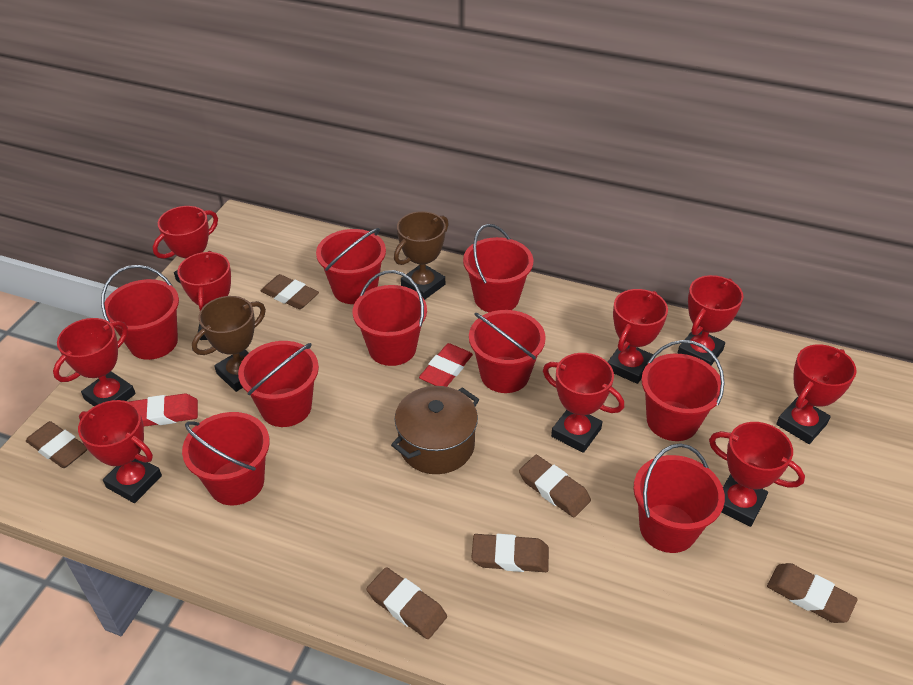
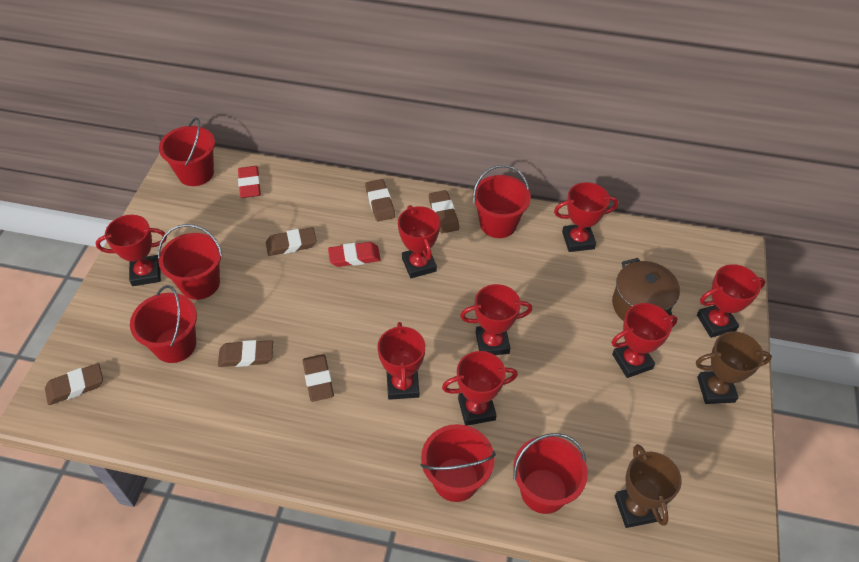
red bucket: [101,265,179,360] [182,412,270,505] [238,341,319,427] [316,228,386,304] [353,270,427,366] [463,224,533,312] [469,310,546,393] [633,443,725,553] [641,340,724,441] = 9 -> [130,285,197,363] [158,224,223,300] [159,117,215,186] [420,424,496,502] [473,165,531,238] [513,433,588,514] = 6
red trophy: [53,318,136,406] [78,400,162,503] [153,206,218,284] [177,251,231,340] [543,353,624,453] [608,289,668,384] [677,275,743,365] [709,422,805,527] [776,344,857,444] = 9 -> [96,215,167,286] [377,322,425,400] [398,205,440,278] [442,351,518,426] [460,284,532,355] [554,182,618,252] [611,303,678,378] [697,264,765,338] = 8

